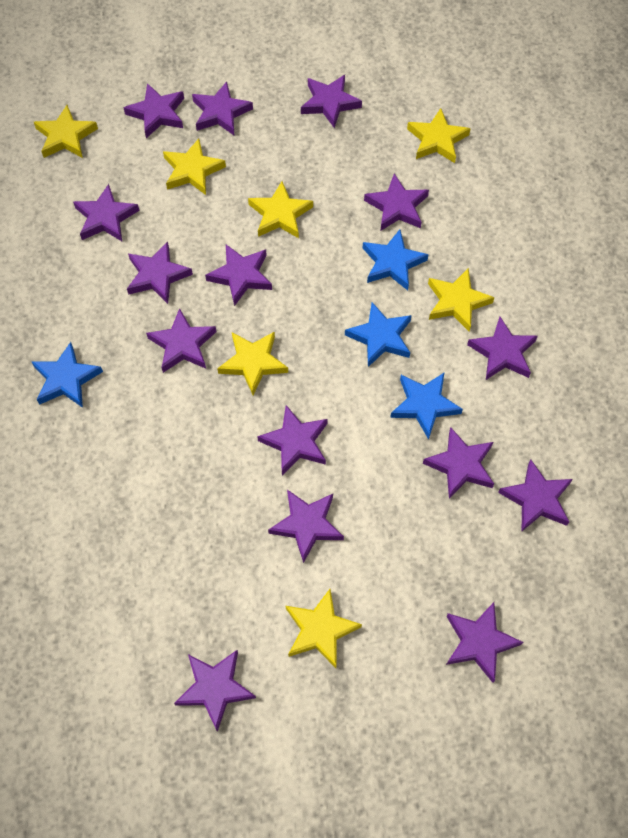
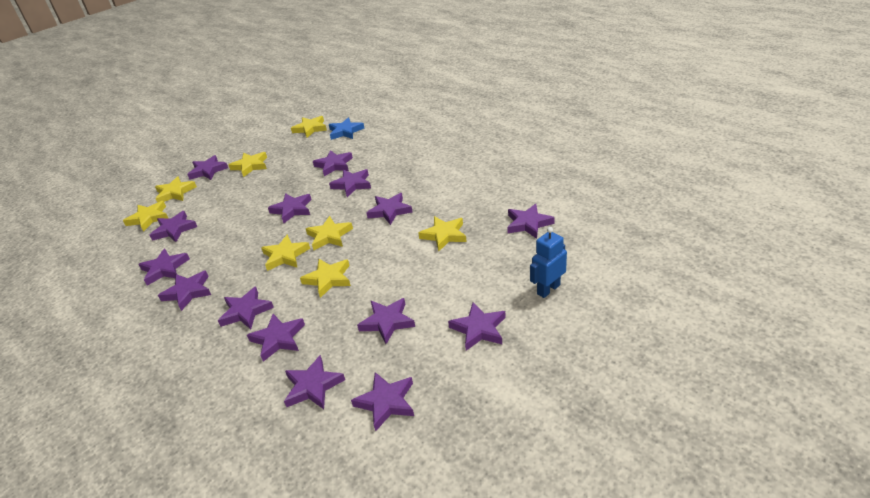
blue robot: none = 0 -> [530,227,567,298] = 1
blue star: [32,342,103,408] [345,302,412,367] [363,229,429,290] [390,373,463,440] = 4 -> [329,117,364,140] = 1
yellow star: [34,105,98,158] [163,139,226,195] [217,331,288,395] [248,181,313,238] [286,589,362,668] [407,108,471,163] [428,268,495,332] = 7 -> [123,201,169,232] [155,176,197,203] [229,152,267,177] [261,235,310,271] [291,116,327,138] [300,259,351,298] [306,216,353,250] [418,216,467,251] = 8

